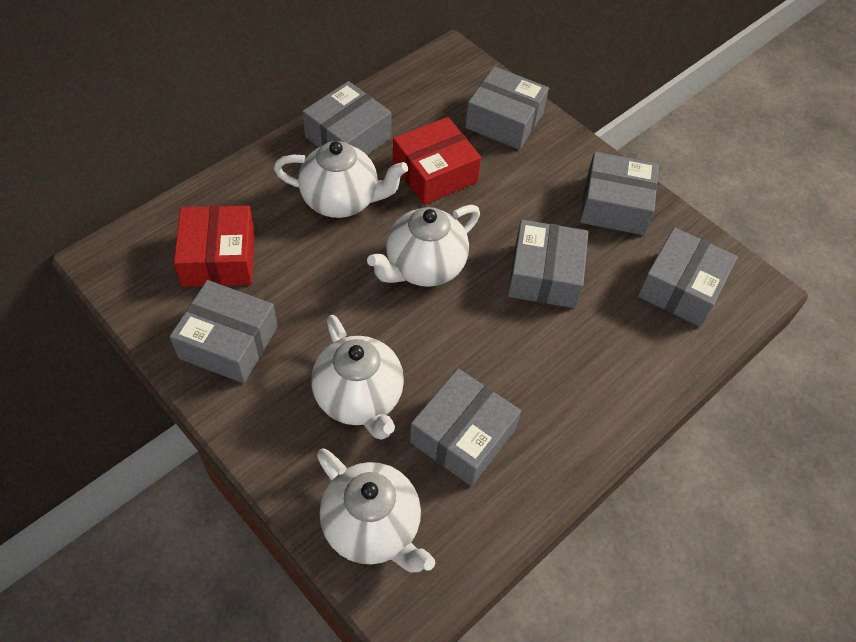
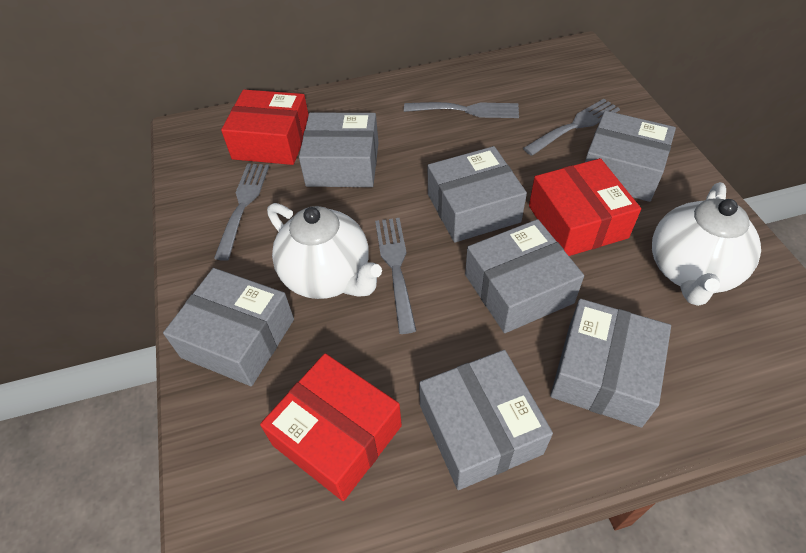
grey fork: none = 0 -> [214,163,269,261] [375,218,416,334] [404,102,519,118] [523,99,620,156] = 4
red box: [174,206,255,287] [393,117,481,205] = 2 -> [221,90,309,165] [260,353,402,501] [529,158,641,256] = 3
white teapot: [274,141,408,218] [311,315,404,440] [317,448,435,573] [367,205,480,287] = 4 -> [267,203,382,299] [652,182,761,306] = 2

